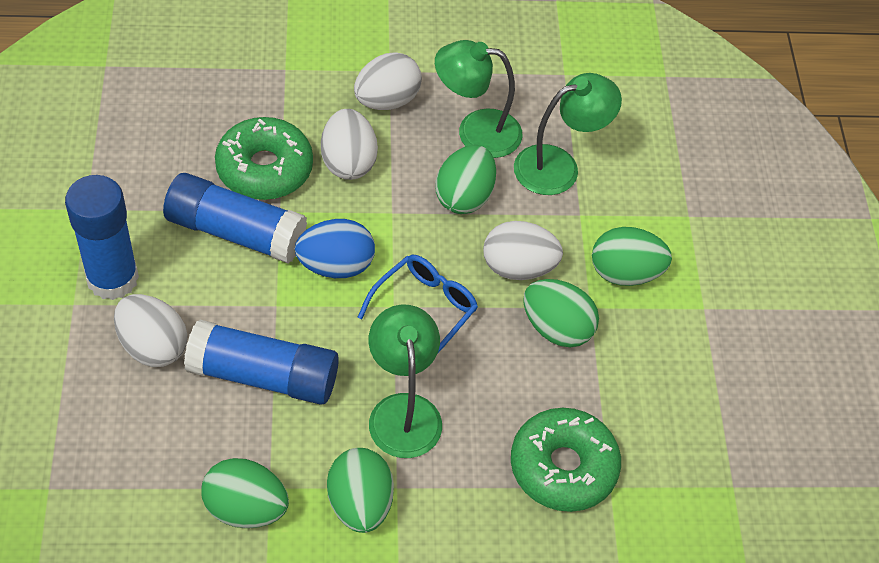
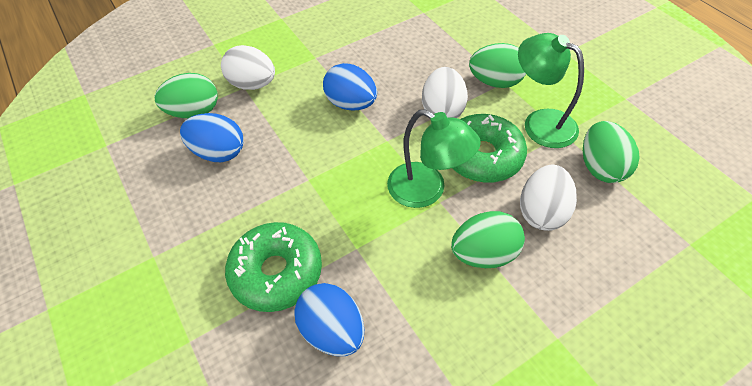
blue egg: [295,219,375,278] = 1 -> [180,113,243,162] [294,283,364,356] [323,63,377,110] = 3
blue glasses: [358,255,478,353] = 1 -> none = 0
blue glue stick: [65,175,139,300] [163,173,307,264] [184,319,339,405] = 3 -> none = 0
green egg: [201,458,289,528] [327,448,394,533] [435,145,496,214] [523,279,599,347] [592,227,672,286] = 5 -> [155,73,218,118] [451,211,525,268] [469,43,526,88] [583,121,640,183] = 4
green lamp: [369,305,442,458] [435,40,522,158] [514,73,622,195] = 3 -> [387,109,481,208] [518,33,584,148] = 2
white egg: [114,294,187,367] [321,109,378,180] [354,52,422,110] [483,221,563,280] = 4 -> [221,45,275,90] [422,67,468,118] [520,165,577,231] = 3

